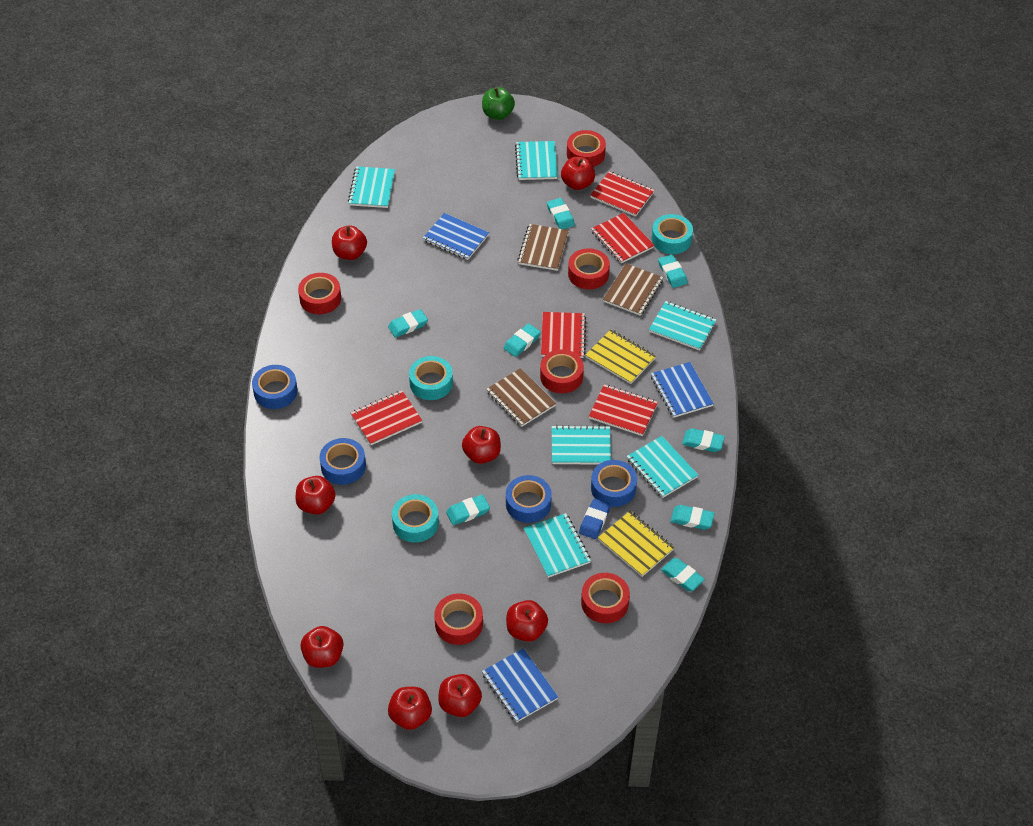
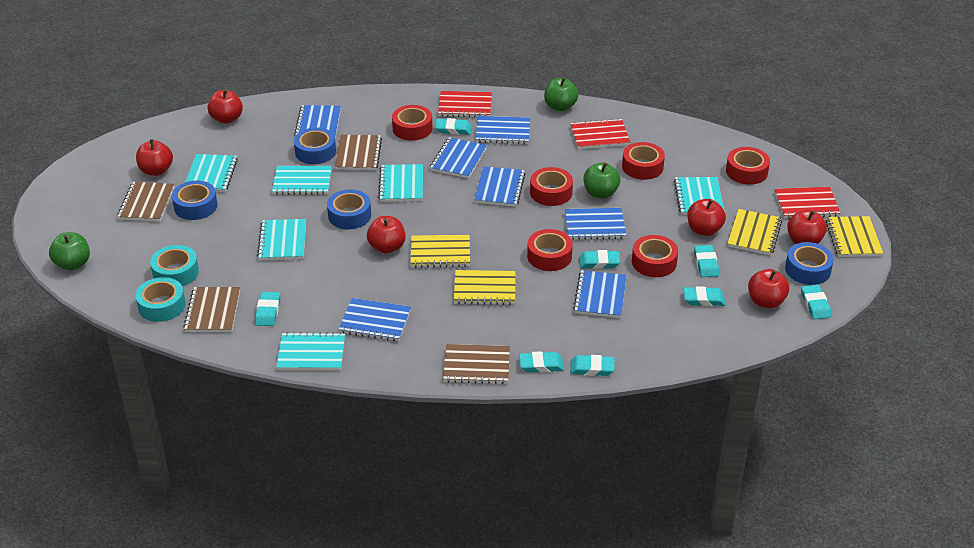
blue eraser: [579,499,611,539] = 1 -> none = 0
blue notebook: [423,213,489,260] [482,648,558,723] [651,362,714,418] = 3 -> [294,105,341,139] [338,298,411,341] [430,137,487,178] [474,166,525,207] [475,116,530,144] [565,208,626,240] [573,270,627,318] = 7
brown notebook: [486,368,556,427] [517,224,569,271] [603,264,663,316] = 3 -> [117,182,174,222] [183,287,240,332] [335,135,382,170] [443,344,510,384] = 4
green apple: [482,87,515,120] = 1 -> [49,232,90,270] [544,77,578,111] [584,162,620,199] = 3
red apple: [296,476,336,515] [300,626,344,668] [332,225,367,260] [388,687,432,730] [438,674,482,717] [462,426,501,464] [506,600,548,642] [561,157,595,190] = 8 -> [136,139,173,176] [207,89,243,124] [367,216,406,254] [687,199,726,236] [748,269,789,308] [787,210,827,244] = 6
red notebook: [351,390,422,445] [541,312,586,358] [589,384,658,436] [590,171,655,217] [591,213,655,263] = 5 -> [438,91,492,117] [570,118,630,149] [775,187,841,219] = 3
turquoise tape: [392,494,439,543] [409,356,453,400] [652,214,693,254] = 3 -> [135,277,186,322] [150,245,199,286] = 2
yellow notebook: [586,329,656,384] [598,511,675,577] = 2 -> [411,235,470,268] [454,270,515,305] [727,209,782,255] [825,216,883,257] = 4

